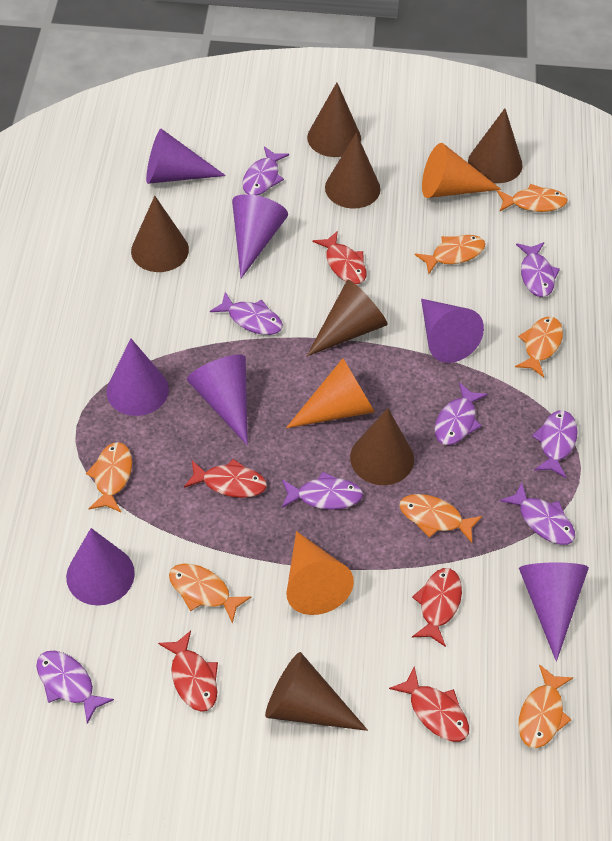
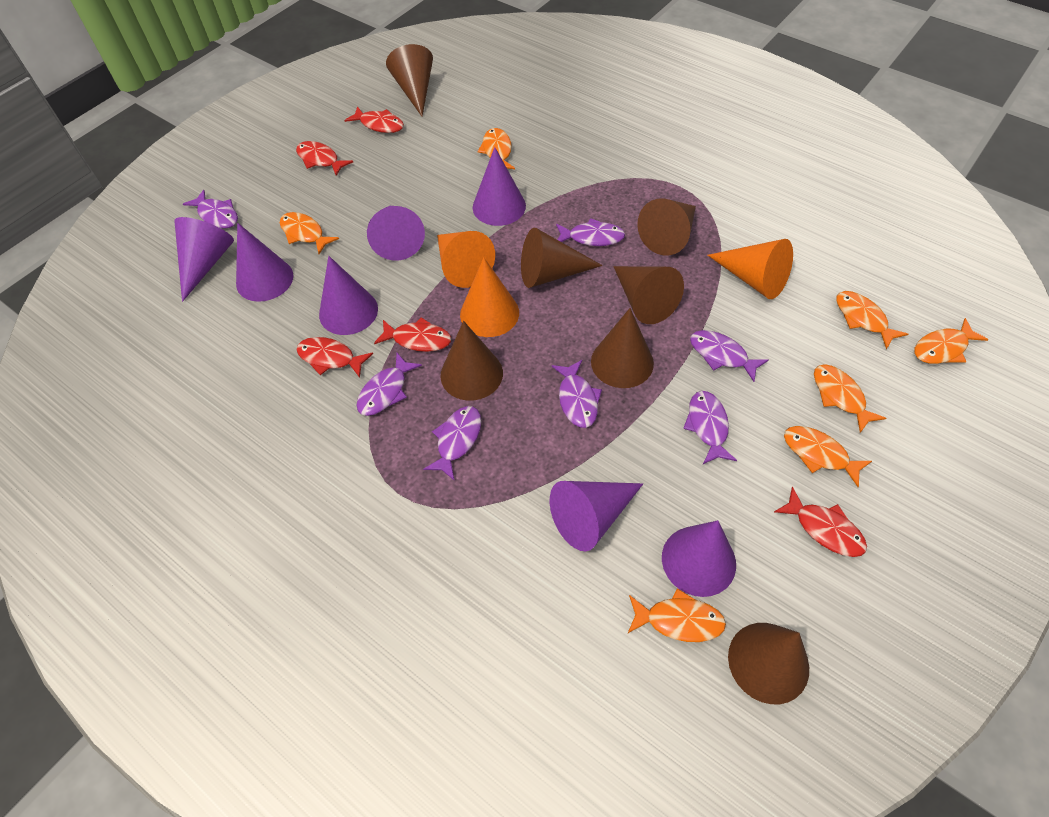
purple fish: [36,651,114,724] [210,292,283,335] [242,146,289,195] [282,471,363,510] [434,382,488,445] [500,482,575,545] [516,242,560,297] [532,410,578,478] = 8 -> [183,190,238,229] [356,353,422,416] [423,406,481,481] [552,360,602,428] [556,218,625,246] [683,391,737,464] [690,330,768,382] = 7

